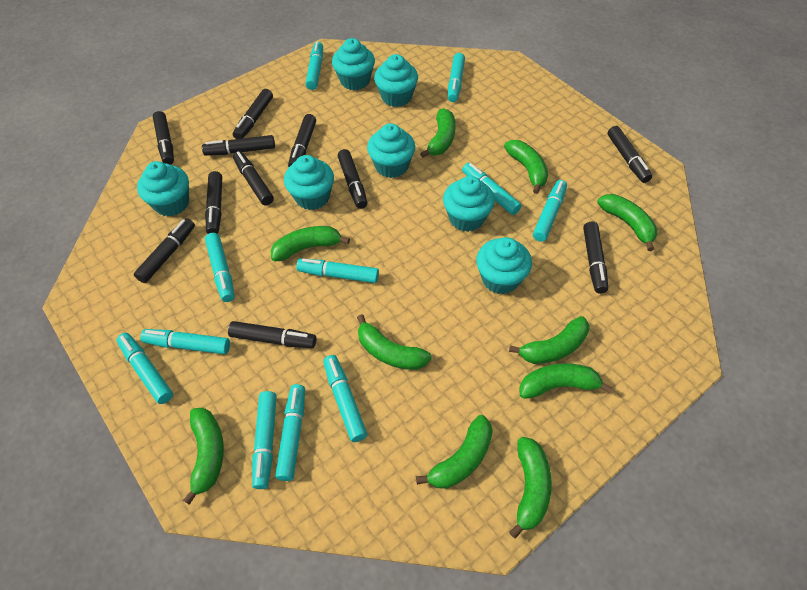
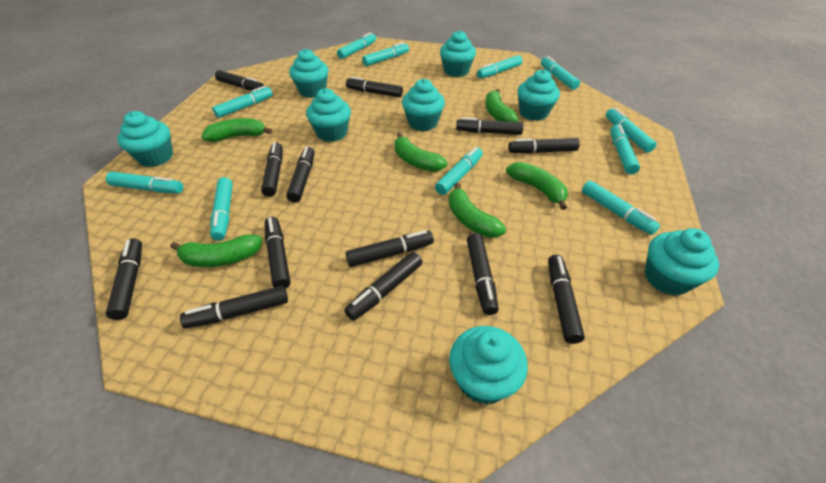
black marker: [133,218,195,283] [153,111,174,165] [202,135,275,156] [205,171,222,234] [228,321,316,348] [233,89,273,139] [233,151,274,206] [288,114,316,167] [338,149,368,209] [583,222,608,294] [607,126,652,183] = 11 -> [106,239,142,320] [180,286,288,329] [215,70,264,91] [261,142,283,197] [265,217,290,289] [286,146,315,202] [344,252,422,321] [346,77,403,97] [346,230,434,267] [456,117,524,135] [467,233,499,315] [508,138,580,154] [548,255,585,344] = 13
green banana: [183,408,224,505] [271,226,350,261] [357,314,432,370] [416,415,493,489] [420,108,456,158] [504,140,548,194] [509,316,589,364] [509,437,552,539] [519,363,613,399] [597,194,657,251] = 10 -> [170,234,262,267] [202,118,272,142] [394,133,447,172] [449,183,506,238] [485,89,519,122] [506,162,568,210] = 6
turquoise cupcake: [137,161,189,216] [284,155,334,210] [332,38,375,90] [367,123,415,178] [374,54,418,107] [443,176,495,232] [476,237,532,294] = 7 -> [117,111,173,167] [289,49,328,98] [306,88,351,142] [402,79,445,131] [440,30,476,77] [449,326,528,405] [517,69,560,121] [645,228,719,296] = 8

